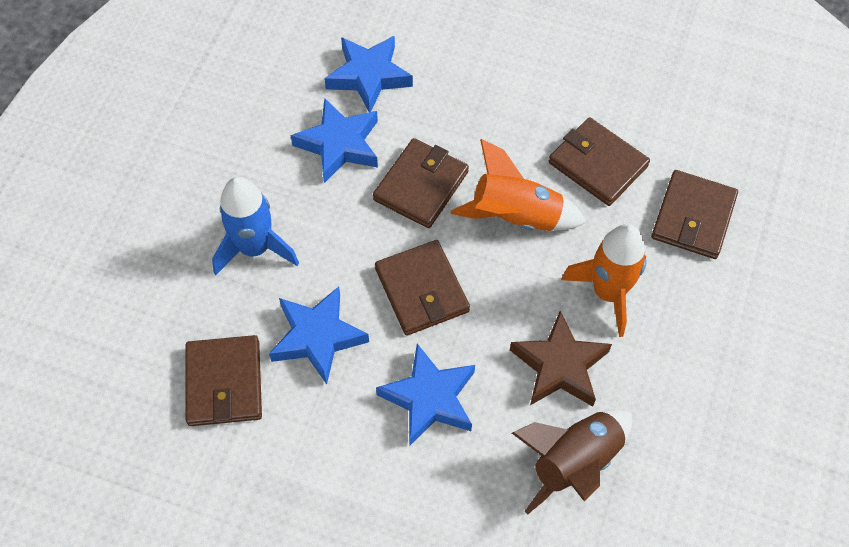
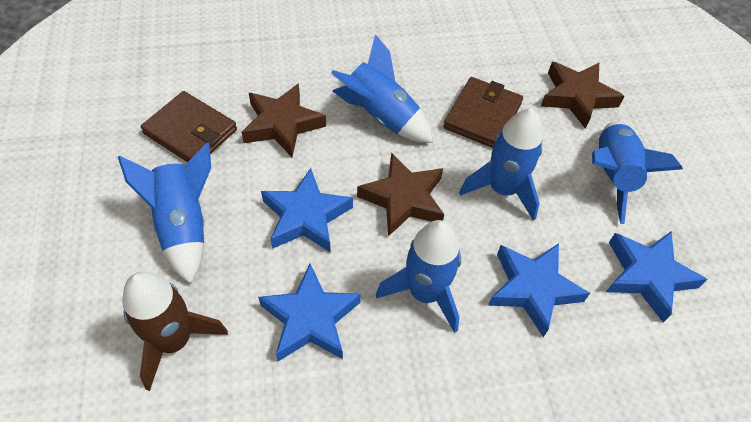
blue rocket: [212,177,299,275] = 1 -> [118,142,211,284] [331,34,433,143] [376,220,461,333] [459,108,543,221] [592,122,683,224] = 5
brown star: [510,311,612,407] = 1 -> [241,83,326,157] [357,152,445,236] [541,62,624,129] = 3
brown wallet: [186,335,262,426] [373,138,469,228] [375,240,470,336] [549,117,650,206] [651,170,738,259] = 5 -> [141,91,237,162] [443,77,523,148] = 2
orange rocket: [450,139,587,231] [561,224,647,337] = 2 -> none = 0

